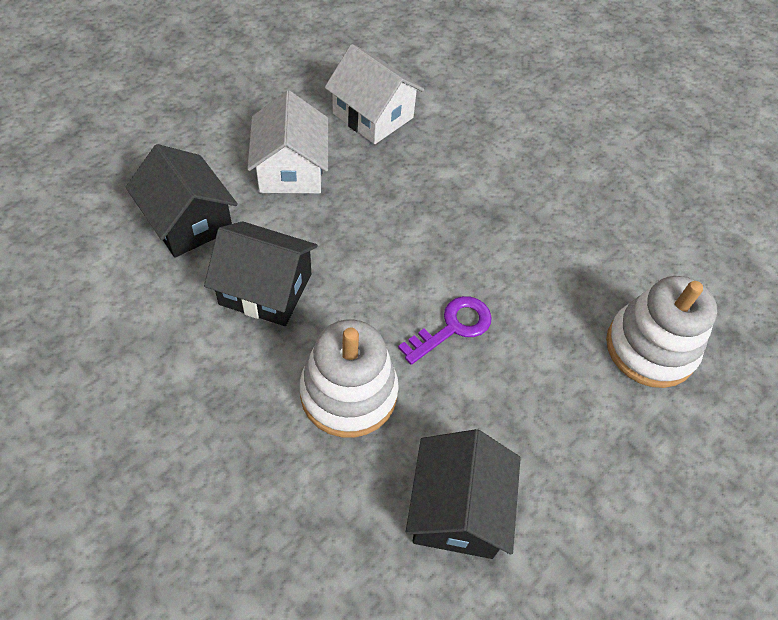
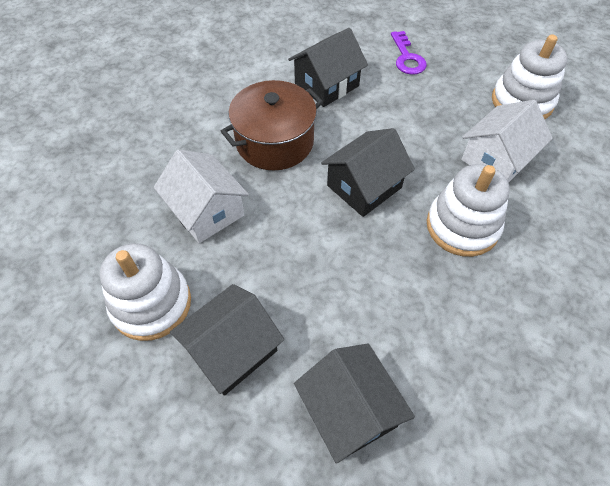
black house: [126,144,238,257] [204,221,318,326] [406,429,521,559] = 3 -> [170,284,284,396] [288,28,368,107] [294,343,415,464] [321,128,415,217] = 4
brown pot: none = 0 -> [221,80,323,170] = 1
white stacking toy: [300,319,399,438] [606,276,717,388] = 2 -> [100,243,191,341] [427,164,510,257] [492,35,568,119] = 3

